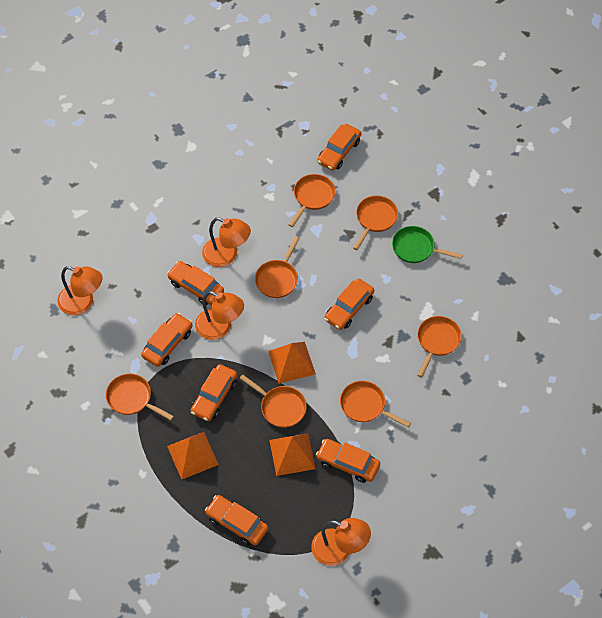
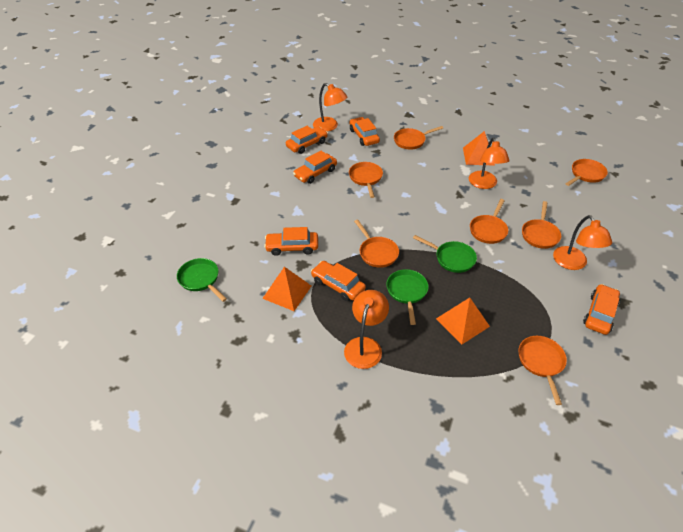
green pan: [392,226,463,263] = 1 -> [177,258,227,302] [386,269,429,325] [413,235,477,273] = 3
orange car: [141,313,192,367] [167,261,224,305] [191,364,237,421] [205,495,268,546] [316,439,380,483] [317,124,361,171] [324,279,374,330] = 7 -> [264,227,318,256] [286,126,328,154] [293,151,337,184] [311,261,366,301] [350,117,380,146] [583,284,620,335] = 6

